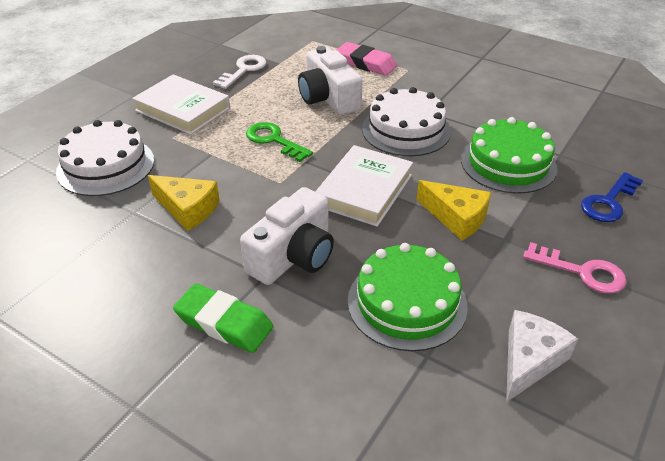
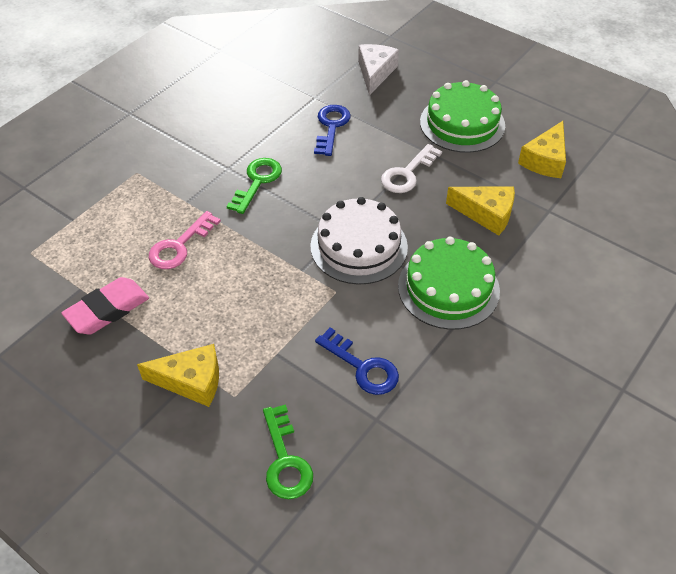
blue key: [581,172,643,222] = 1 -> [314,105,351,156] [315,327,399,395] = 2
green eraser: [173,284,273,353] = 1 -> none = 0
green key: [246,122,313,162] = 1 -> [226,158,282,214] [263,404,313,499] = 2
white book: [132,74,230,135] [315,145,413,227] = 2 -> none = 0
white cake: [56,120,154,196] [362,87,451,156] = 2 -> [310,197,408,285] = 1
white camera: [240,187,334,285] [298,46,362,115] = 2 -> none = 0
yellow cheese: [148,175,220,231] [417,180,491,240] = 2 -> [137,344,219,407] [446,187,515,236] [518,121,566,178] = 3

